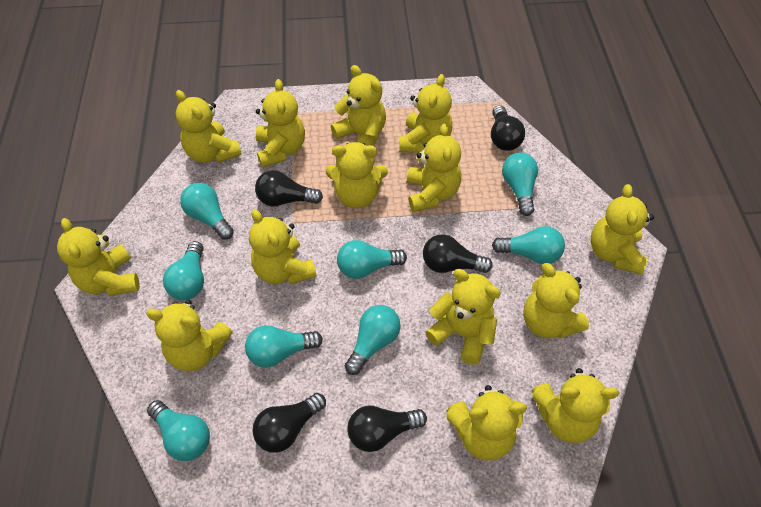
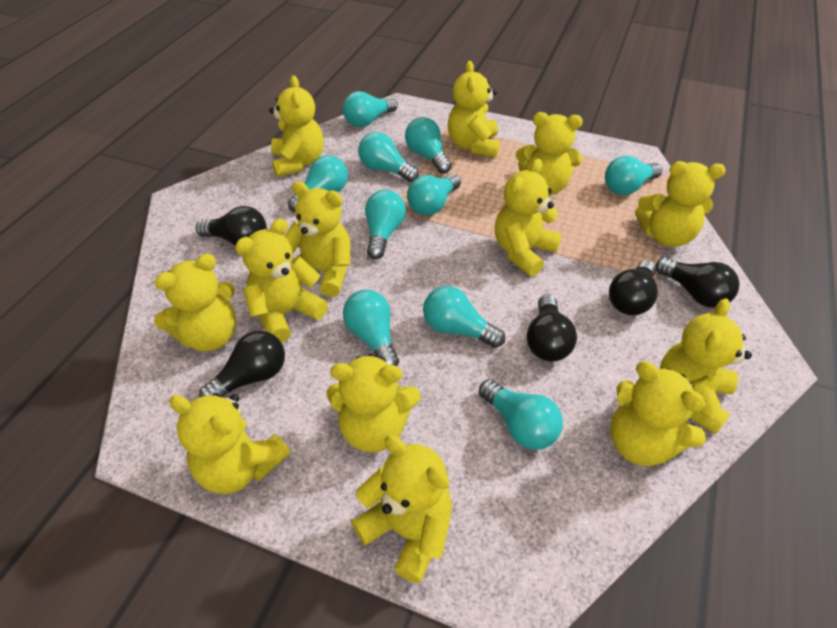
turquoise light bulb: [147,400,210,461] [163,241,204,300] [180,183,234,240] [245,325,323,368] [337,240,407,279] [345,305,400,375] [492,226,565,264] [502,152,538,216] = 8 -> [288,155,348,212] [343,91,398,127] [343,290,399,366] [358,132,419,182] [365,190,406,259] [405,117,452,174] [407,174,461,215] [423,286,505,348] [479,379,563,450] [605,156,662,195] = 10
yellow teddy bear: [57,218,140,296] [146,300,233,371] [176,90,242,163] [249,209,317,284] [256,79,305,168] [326,142,388,208] [331,65,386,146] [399,74,452,153] [407,124,461,212] [425,269,501,364] [447,385,527,460] [523,263,589,338] [532,368,619,443] [591,184,654,274] = 14 -> [154,254,236,351] [169,393,290,494] [235,219,328,343] [269,76,324,177] [285,181,351,297] [327,353,420,452] [351,435,452,583] [448,61,500,157] [495,159,562,276] [516,112,583,196] [610,361,706,466] [635,161,726,247] [660,298,752,434] = 13

